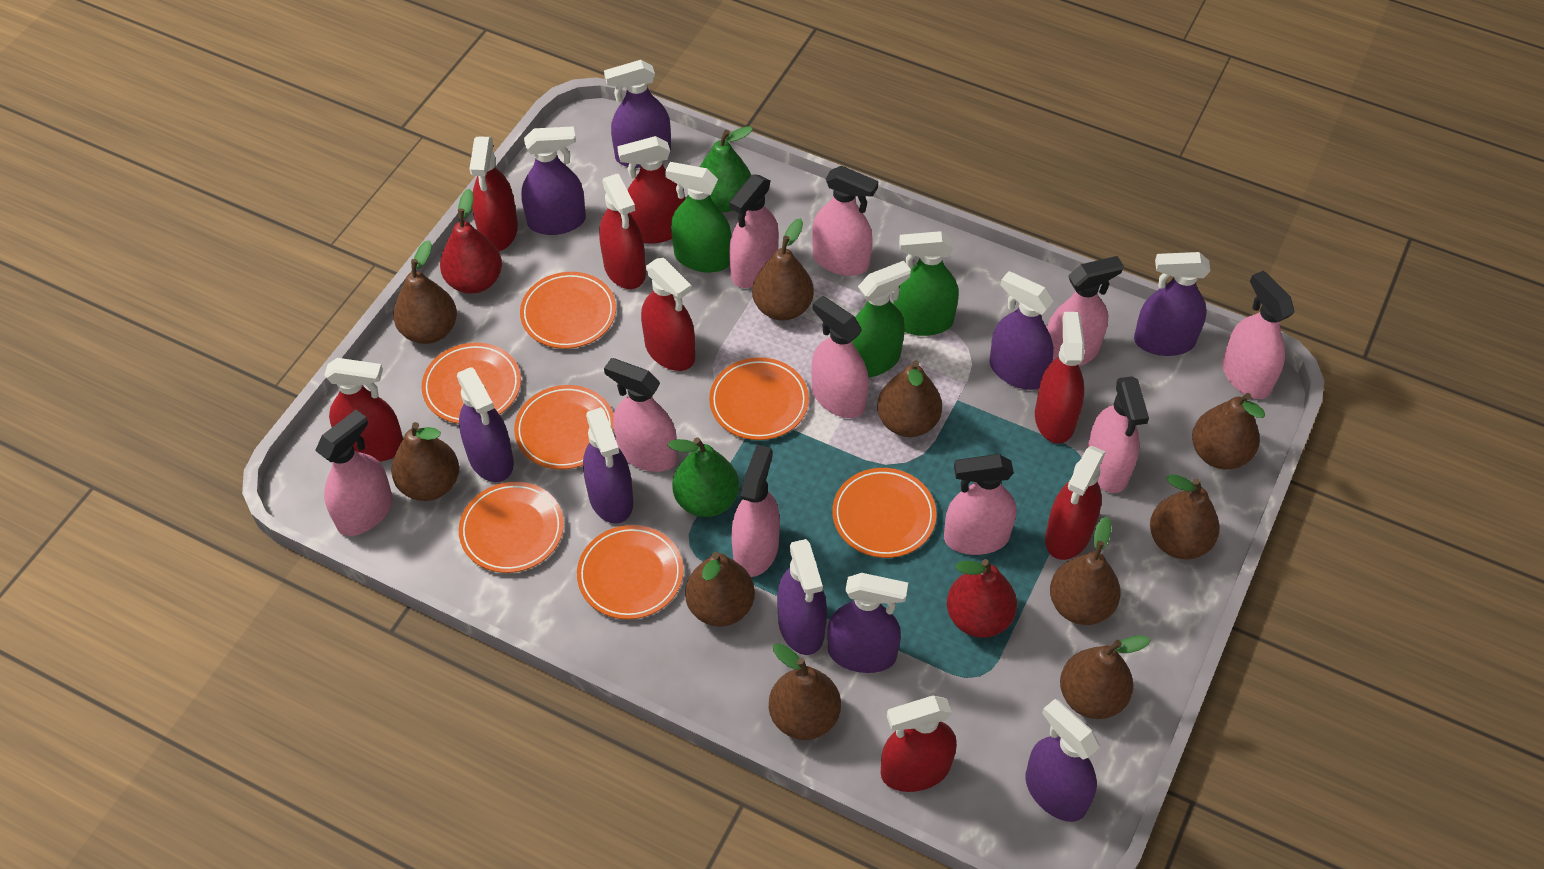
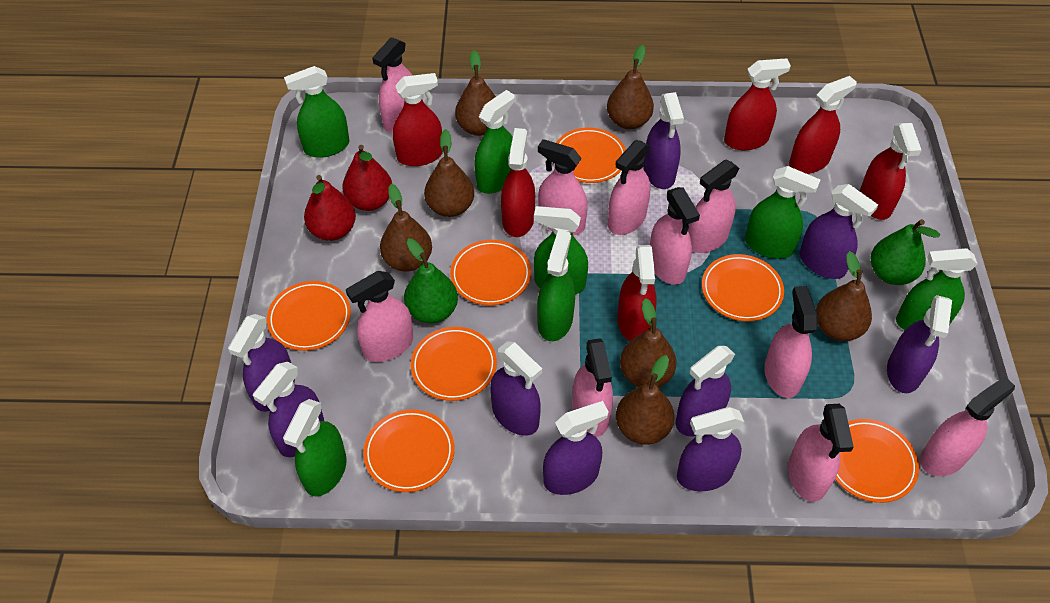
brown pear: [391,422,459,501] [393,240,457,344] [685,552,755,626] [752,218,814,321] [769,643,841,740] [877,360,942,437] [1050,516,1121,625] [1060,635,1151,719] [1150,475,1220,559] [1192,393,1265,469] = 10 -> [380,184,432,272] [424,129,474,217] [455,50,496,136] [607,45,654,129] [616,355,674,445] [620,298,677,387] [816,251,872,341] = 7
green spray bottle: [665,162,732,273] [852,261,911,378] [893,231,959,336] = 3 -> [283,399,347,496] [284,66,350,158] [474,90,515,194] [534,206,588,294] [537,230,575,341] [745,166,820,259] [896,248,978,330] = 7
red spray bottle: [324,358,403,462] [469,136,518,251] [599,174,646,289] [617,136,685,244] [641,258,695,371] [881,695,957,792] [1035,312,1085,444] [1045,446,1105,560] = 8 -> [393,73,443,166] [501,128,535,237] [617,245,657,341] [724,58,791,150] [789,76,857,174] [860,123,921,220] = 6

